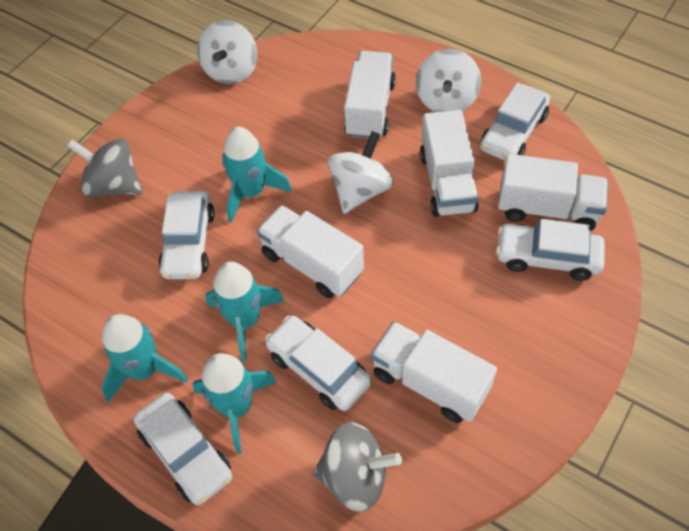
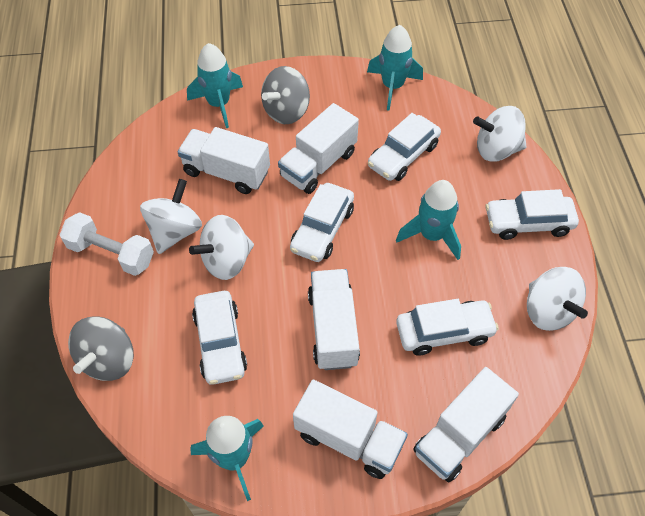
white dumbbell: none = 0 -> [60,212,154,276] = 1
white spinning top: [197,20,258,84] [328,131,393,214] [416,49,481,112] = 3 -> [140,179,202,254] [189,215,254,280] [473,106,527,162] [527,267,588,331] = 4

